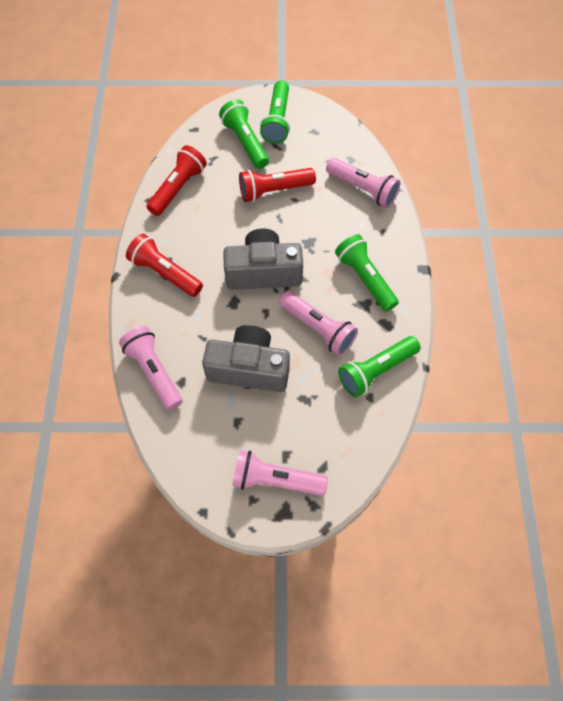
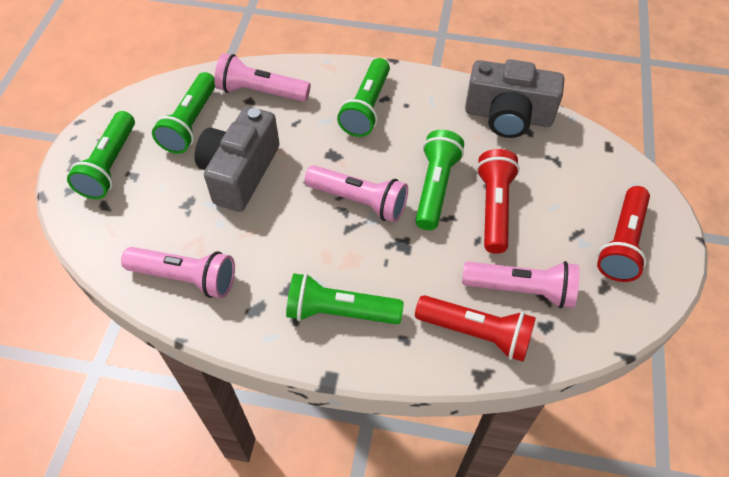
green flashlight: [219,99,269,169] [260,80,290,144] [335,234,399,312] [338,336,421,397] = 4 -> [67,111,135,199] [152,72,215,154] [286,273,404,324] [337,58,390,137] [415,130,464,230] = 5

